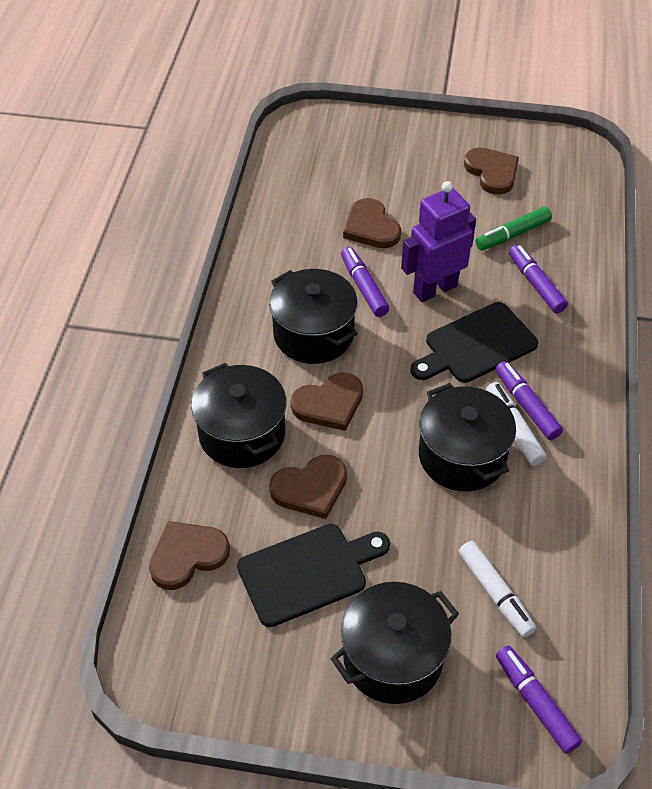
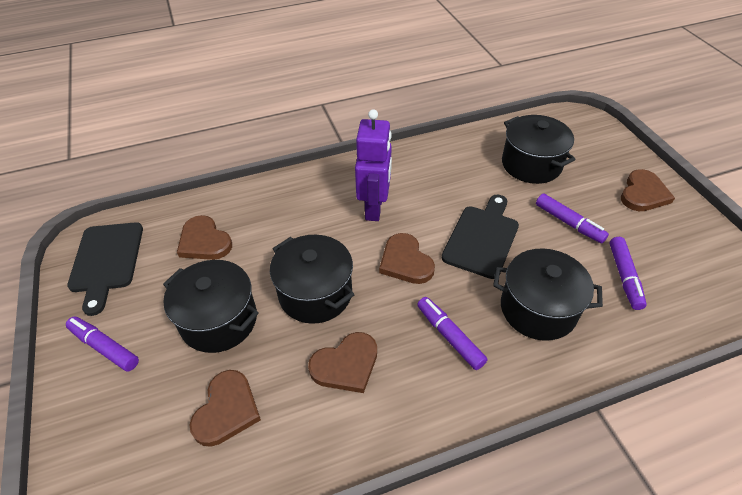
green marker: [476,207,552,250] = 1 -> none = 0
white marker: [458,541,536,637] [486,382,547,466] = 2 -> none = 0

